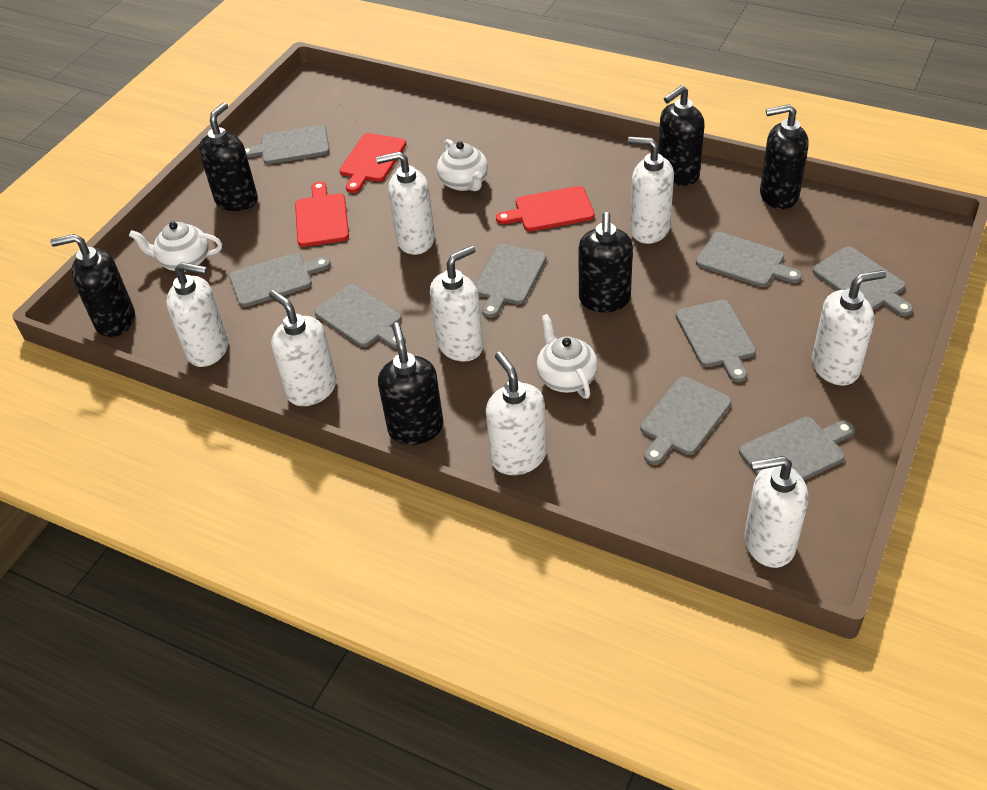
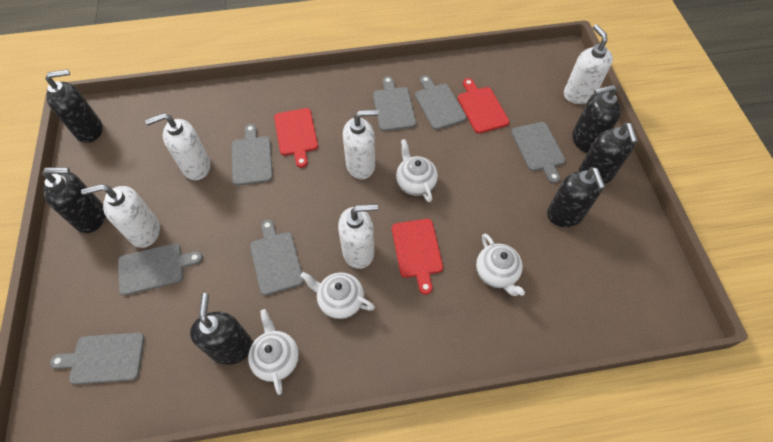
grey cutting board: [229,253,331,307] [244,125,330,164] [314,284,406,348] [475,244,546,318] [641,376,732,465] [676,300,756,382] [696,232,802,287] [739,417,855,480] [813,247,913,316] = 9 -> [50,333,145,385] [118,243,203,296] [232,124,273,186] [250,219,304,296] [373,76,416,131] [415,75,466,130] [511,122,565,183] = 7
white soap dispenser: [166,262,228,367] [269,290,336,406] [376,151,435,255] [430,245,483,362] [486,352,547,475] [628,137,674,244] [744,456,808,568] [812,270,886,385] = 8 -> [81,184,160,248] [145,113,210,180] [338,204,378,269] [343,110,379,179] [564,24,613,104] = 5
white teapot: [129,222,222,272] [437,139,488,191] [536,314,598,399] = 3 -> [248,309,299,395] [300,272,375,319] [396,139,438,202] [476,234,525,296] = 4

